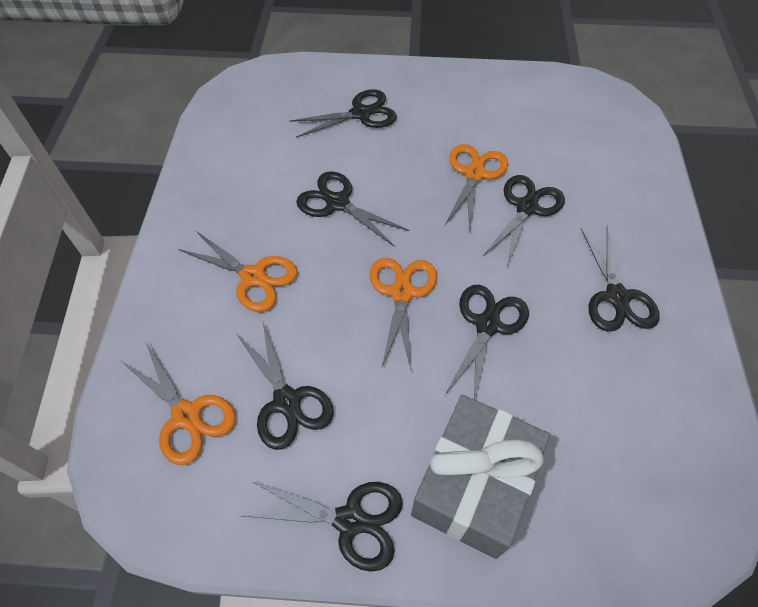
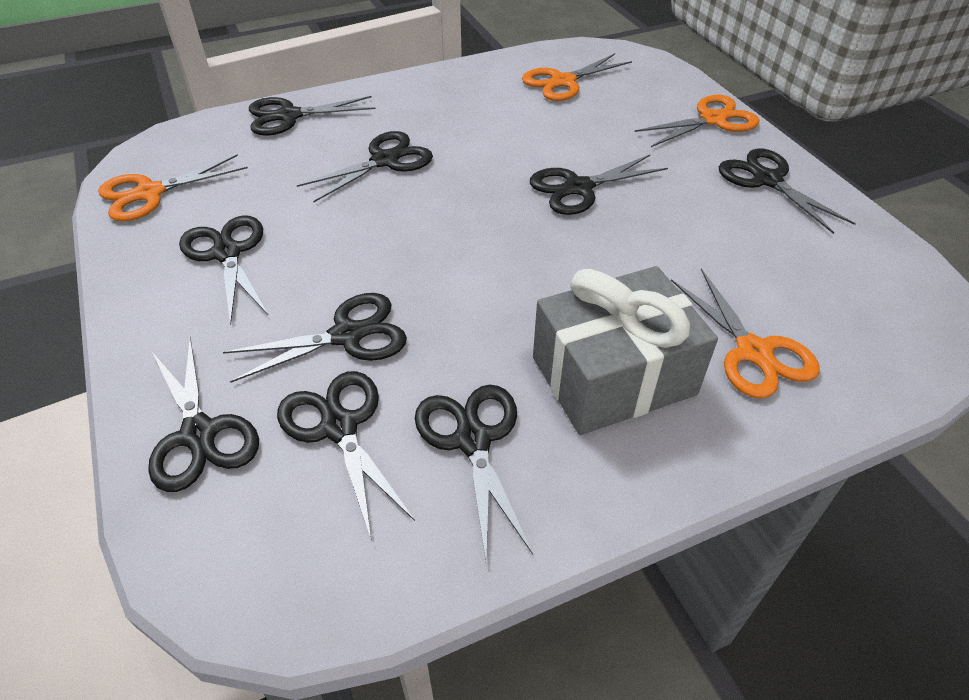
black scissors: [236,320,334,450] [244,481,403,572] [290,89,397,138] [296,171,410,247] [445,285,529,400] [483,175,565,268] [581,227,660,331] = 7 -> [148,337,259,492] [179,216,268,324] [223,293,407,383] [249,96,376,136] [277,371,415,538] [297,131,433,202] [415,385,533,562] [530,155,668,215] [719,148,856,234] = 9

